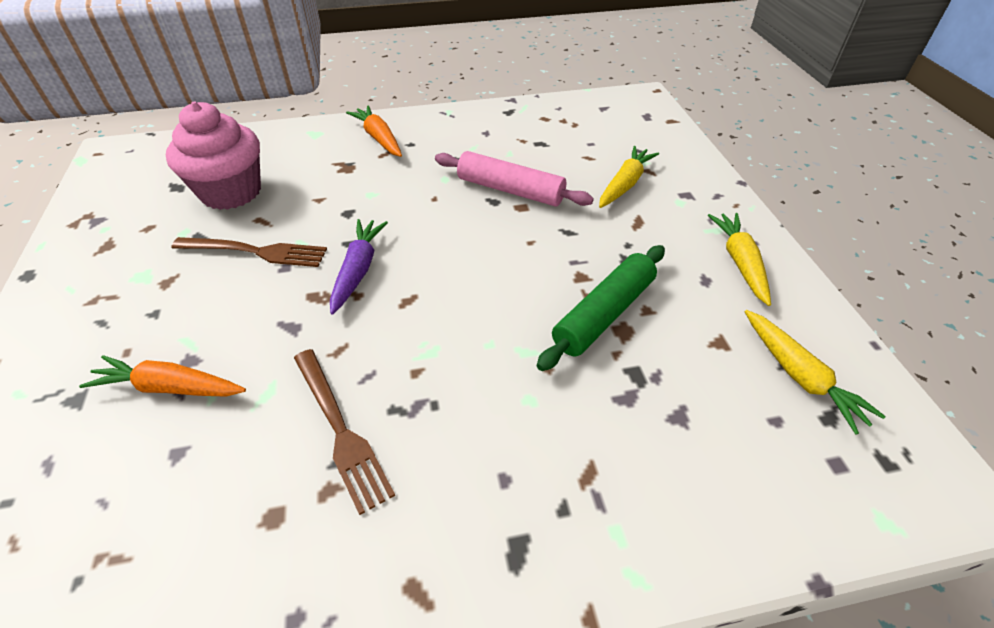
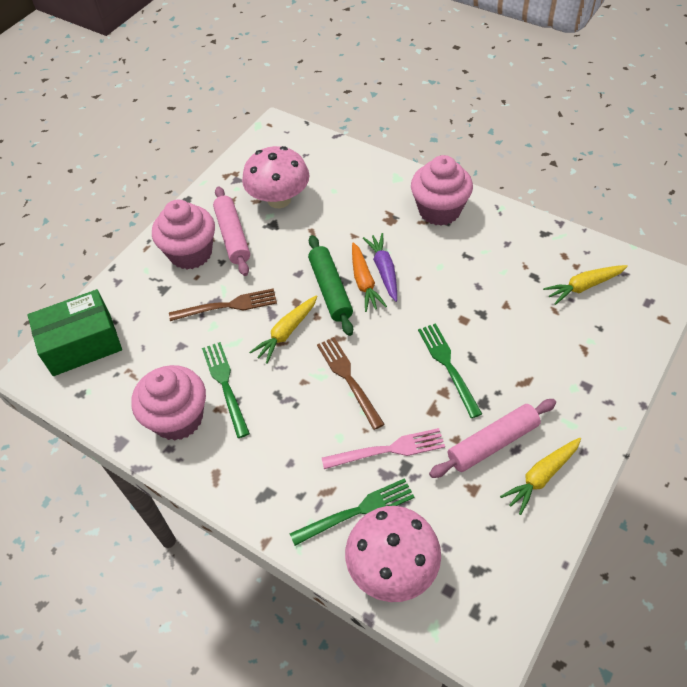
green box: none = 0 -> [28,289,122,376] = 1
green fork: none = 0 -> [202,342,250,438] [290,478,415,546] [418,323,482,418] = 3
orange carrot: [79,355,246,397] [346,105,402,157] = 2 -> [352,242,387,312] = 1
pink cupcake: [166,102,261,210] = 1 -> [131,365,206,441] [152,200,215,270] [411,155,473,226] = 3
pink fork: none = 0 -> [322,428,445,469] = 1
pink mushroom: none = 0 -> [242,146,310,208] [345,506,441,602] = 2
pink rolling pin: [435,151,594,207] = 1 -> [213,186,250,276] [429,399,556,478] = 2

